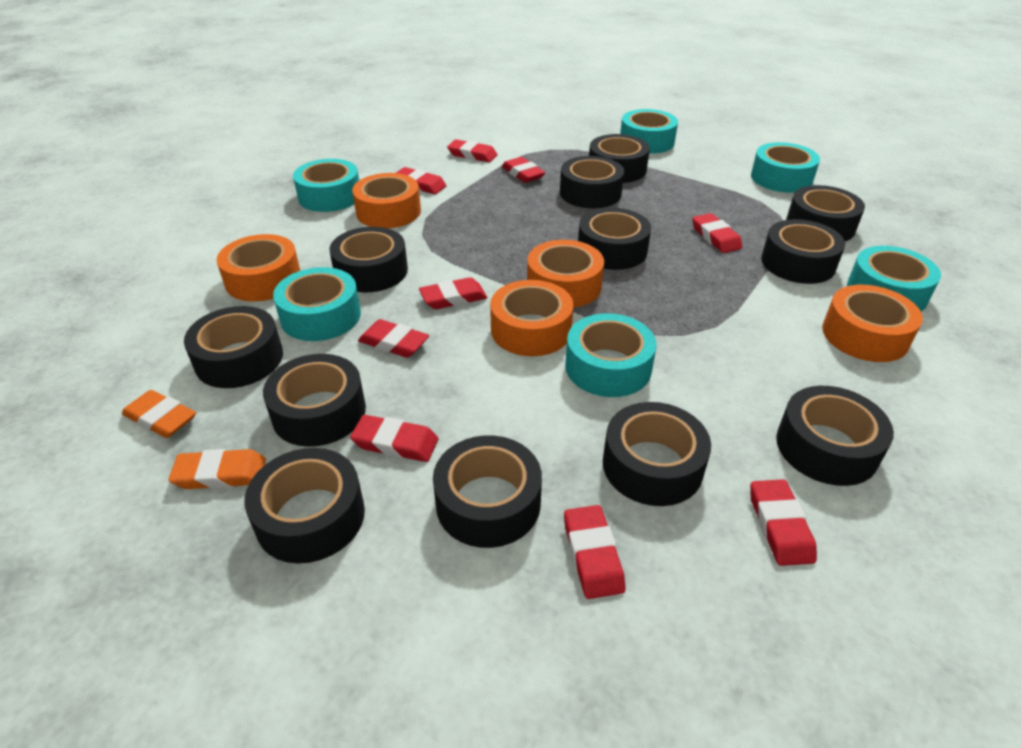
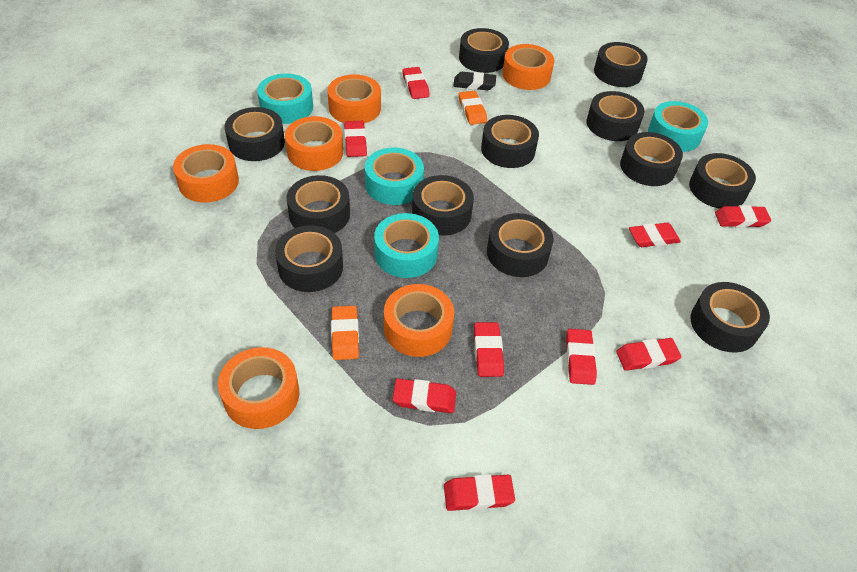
black eraser: none = 0 -> [453,72,496,90] = 1
orange tape: [217,234,300,302] [352,173,421,228] [490,280,574,356] [527,240,604,308] [822,285,923,362] = 5 -> [173,144,239,203] [218,347,299,429] [285,116,343,171] [327,74,381,123] [384,284,454,357] [502,44,554,90] = 6
turquoise tape: [273,267,361,341] [293,159,359,212] [565,313,656,397] [620,109,678,154] [751,142,820,193] [847,246,941,311] = 6 -> [257,74,313,124] [365,148,424,205] [374,213,439,278] [648,101,708,152] = 4

